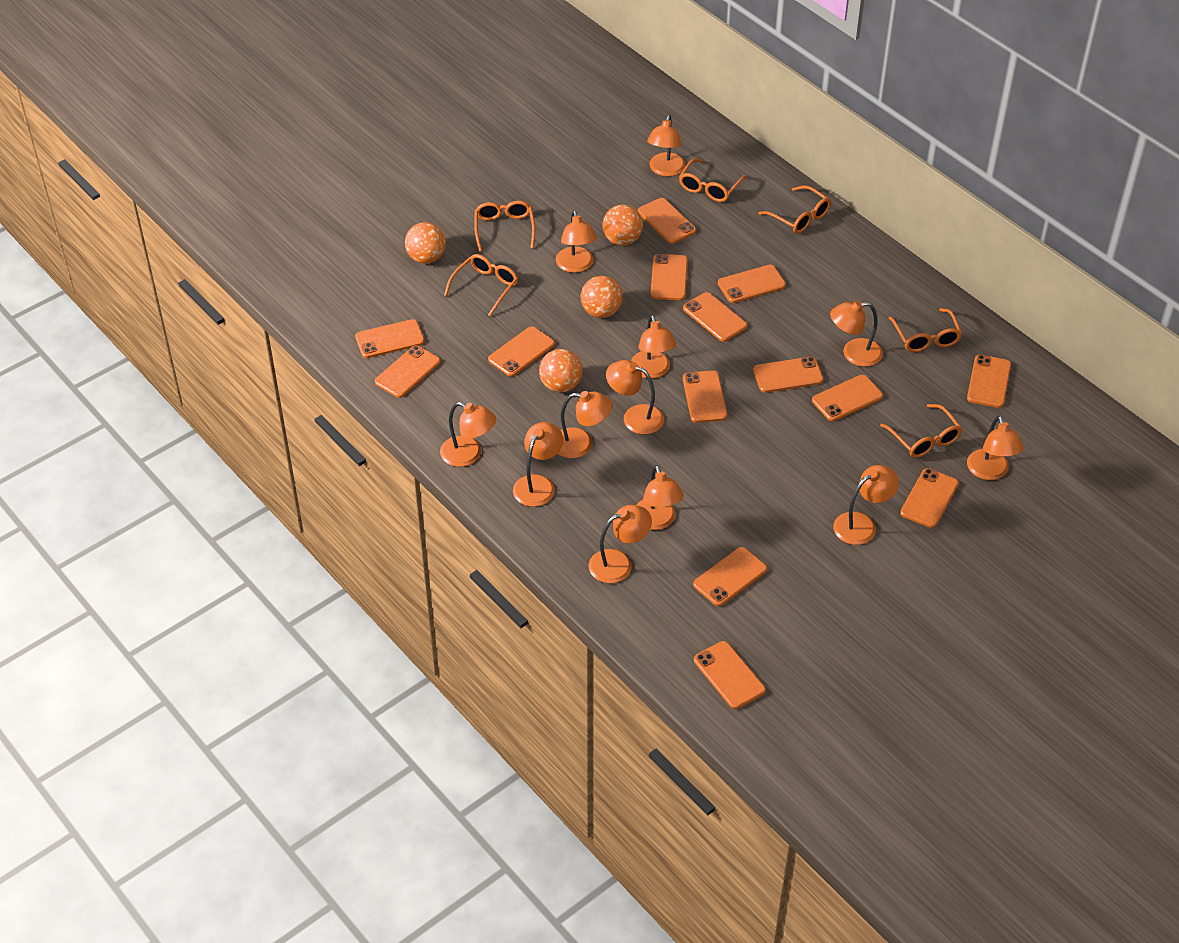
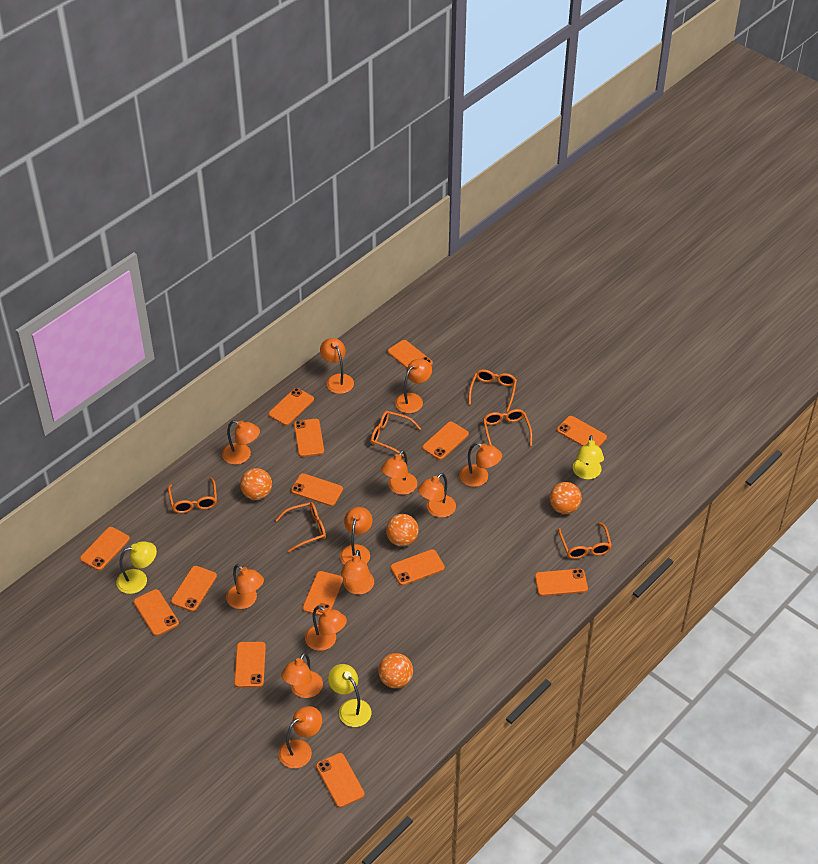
yellow lamp: none = 0 -> [116,541,157,594] [328,664,371,727] [573,435,604,479] = 3

